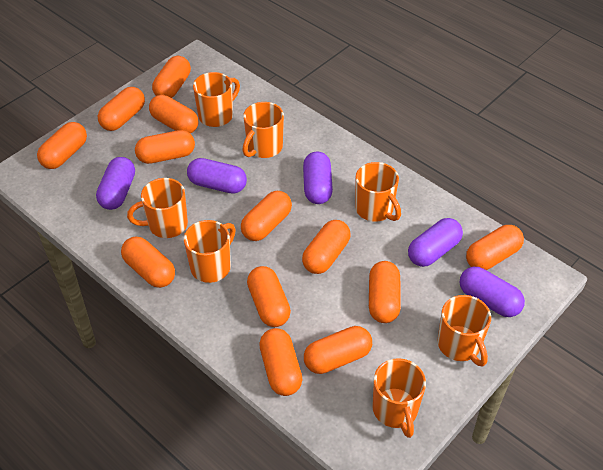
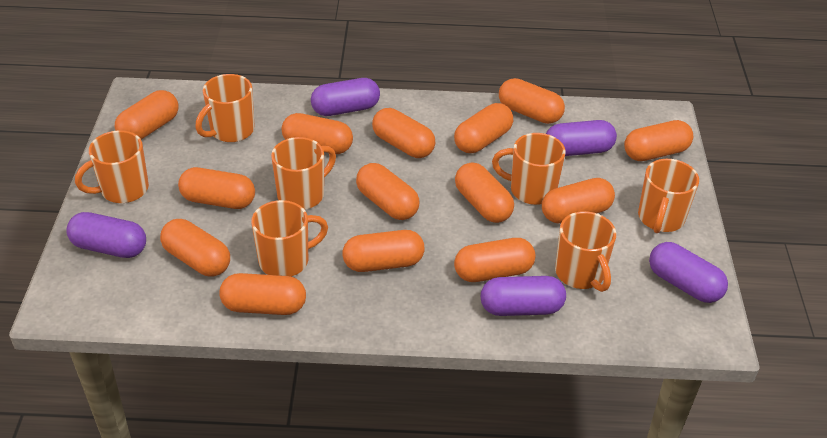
orange capsule: [37,122,87,169] [98,87,145,131] [121,236,175,288] [135,130,195,164] [149,95,198,133] [152,56,191,98] [241,191,292,241] [247,266,291,327] [259,328,302,396] [302,220,351,274] [304,326,372,374] [369,261,401,323] [466,225,524,270] = 13 -> [115,90,178,140] [160,219,230,277] [178,167,255,209] [219,273,306,315] [282,113,353,154] [343,230,425,272] [356,163,420,220] [372,108,435,158] [454,103,513,153] [454,238,536,282] [455,162,514,223] [499,78,565,124] [542,178,615,223] [624,120,693,161] = 14

